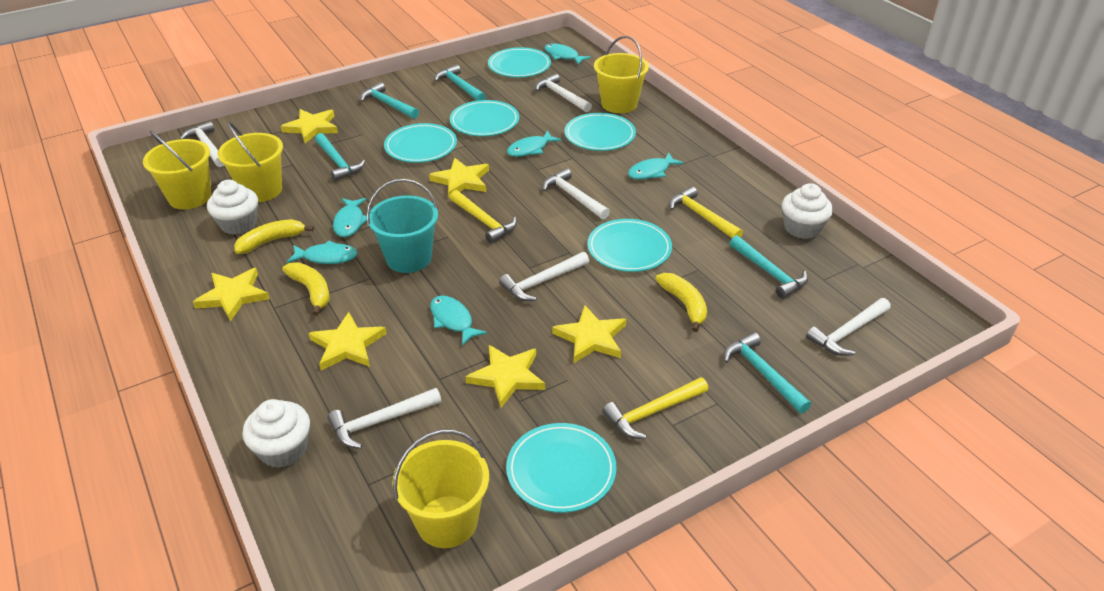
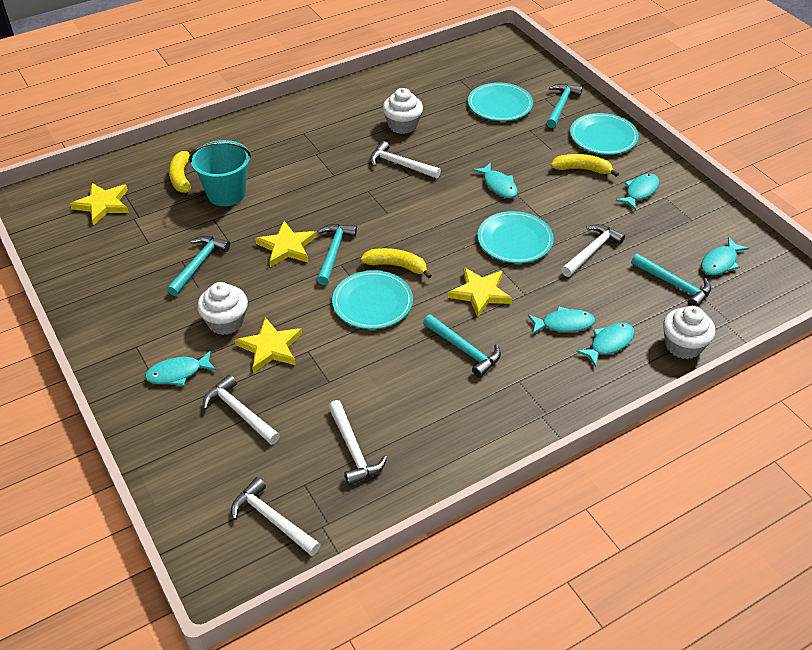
turquoise plate: [384,123,457,163] [450,100,519,136] [488,47,551,77] [506,423,616,513] [565,113,636,151] [587,219,672,272] = 6 -> [332,270,413,329] [468,82,533,121] [478,211,554,263] [570,113,639,155] = 4
white hammer: [180,121,224,167] [327,388,441,449] [499,252,589,301] [535,73,592,112] [542,168,610,219] [806,298,891,356] = 6 -> [203,375,280,445] [231,477,321,556] [328,400,387,486] [370,141,441,178] [561,224,625,277] = 5
yellow bucket: [143,130,212,209] [218,122,283,202] [393,429,489,548] [594,36,649,113] = 4 -> none = 0
yellow hammer: [450,190,517,243] [602,377,708,439] [669,186,743,238] = 3 -> none = 0
yellow star: [193,268,270,321] [281,109,338,143] [309,312,386,370] [429,158,489,198] [465,345,545,408] [552,305,626,363] = 6 -> [70,183,129,225] [235,317,302,373] [255,221,317,267] [448,267,513,317] = 4

